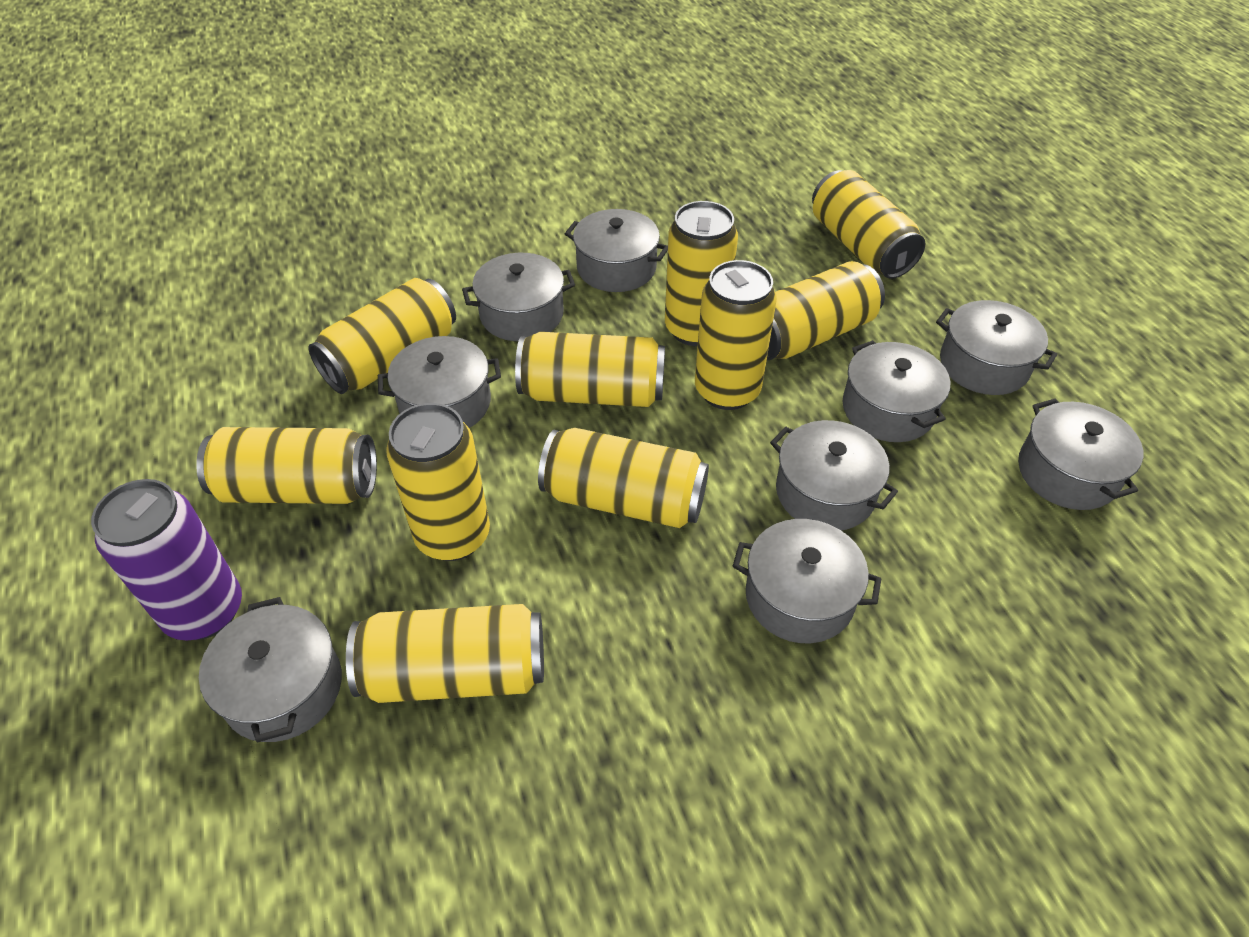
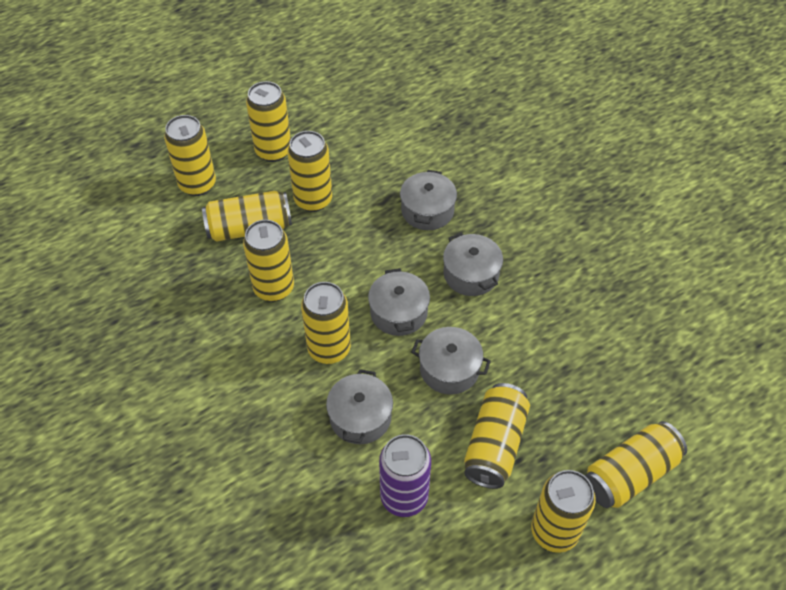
grey pot: [199,597,342,743] [378,336,501,428] [462,253,575,341] [565,209,668,292] [733,519,881,643] [770,420,898,531] [843,340,950,442] [936,300,1057,395] [1018,399,1143,510] = 9 -> [326,369,393,444] [368,268,430,336] [400,170,457,230] [411,327,491,395] [443,232,503,296] = 5
yellow can: [196,427,377,504] [308,278,456,394] [346,604,544,703] [386,403,490,561] [515,332,665,407] [538,428,709,528] [665,201,738,346] [695,260,777,410] [767,261,885,360] [812,170,925,279] = 10 -> [164,115,216,196] [202,191,292,242] [243,220,294,302] [246,81,291,162] [287,131,332,212] [301,282,351,364] [464,383,530,489] [531,470,596,553] [585,421,687,508] = 9

